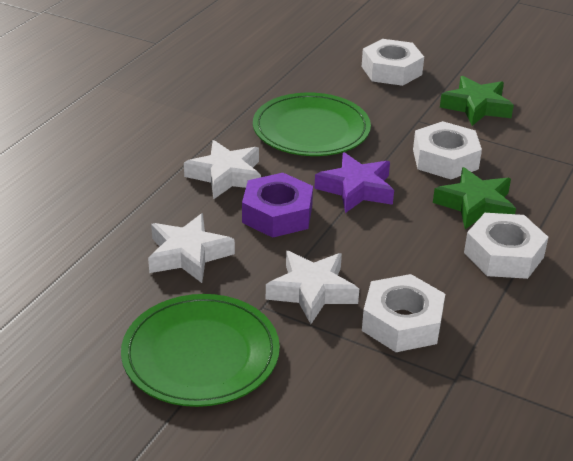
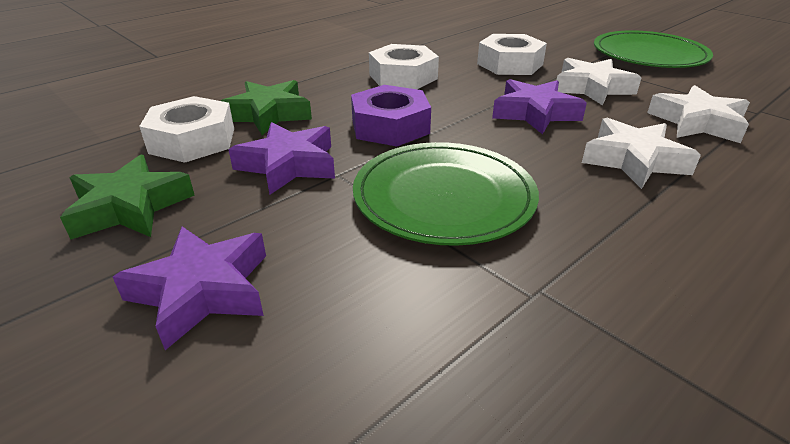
purple star: [314,152,394,213] = 1 -> [113,226,266,350] [228,122,335,195] [492,79,587,134] = 3
white nut: [362,39,424,86] [362,274,445,352] [413,121,482,179] [464,213,548,279] = 4 -> [139,96,234,163] [369,44,439,89] [477,34,547,75] = 3

